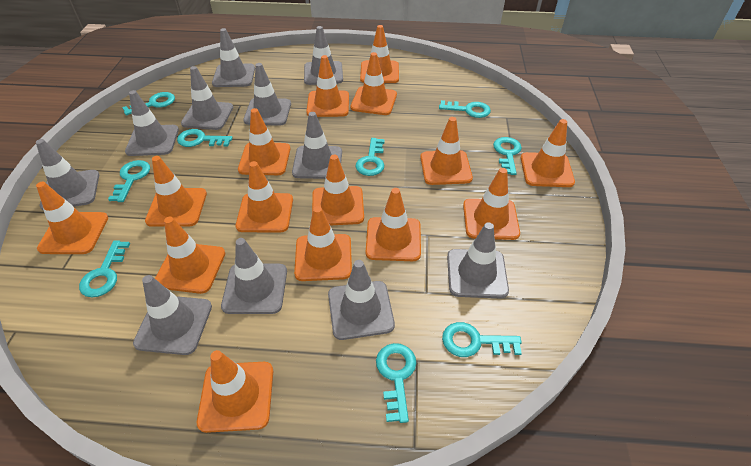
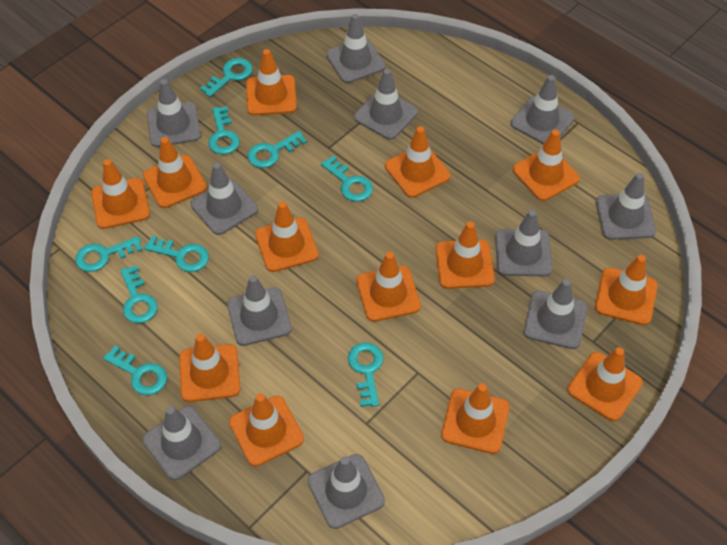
orange traffic cone: [36,182,108,254] [145,156,207,227] [155,217,225,294] [197,350,273,433] [236,161,293,233] [238,108,291,175] [294,206,352,281] [306,55,349,117] [312,155,364,225] [350,52,397,115] [360,25,399,83] [366,188,421,261] [420,117,473,185] [463,168,520,240] [521,119,575,187] = 15 -> [91,159,150,229] [143,137,207,208] [179,334,240,402] [229,393,304,467] [246,49,297,116] [255,201,319,272] [356,252,421,322] [385,126,451,198] [436,221,495,289] [441,383,510,454] [513,129,580,201] [567,347,643,421] [595,255,658,325] = 13

